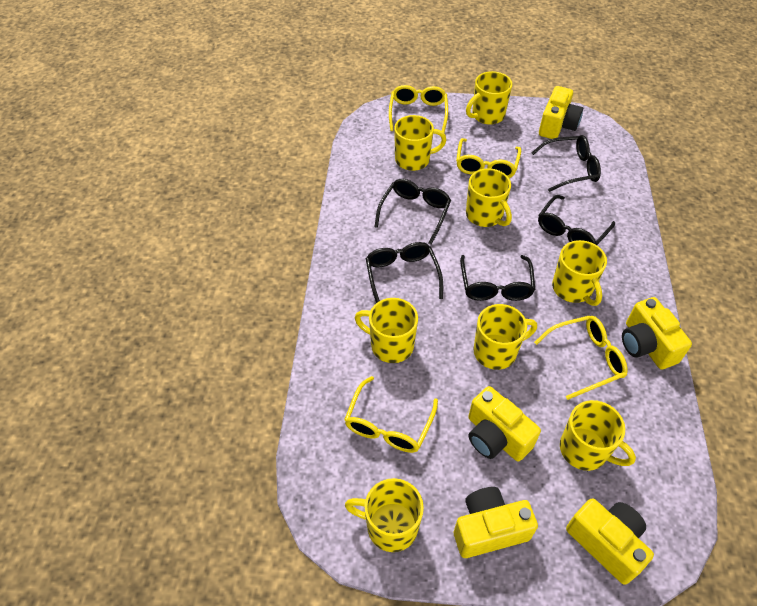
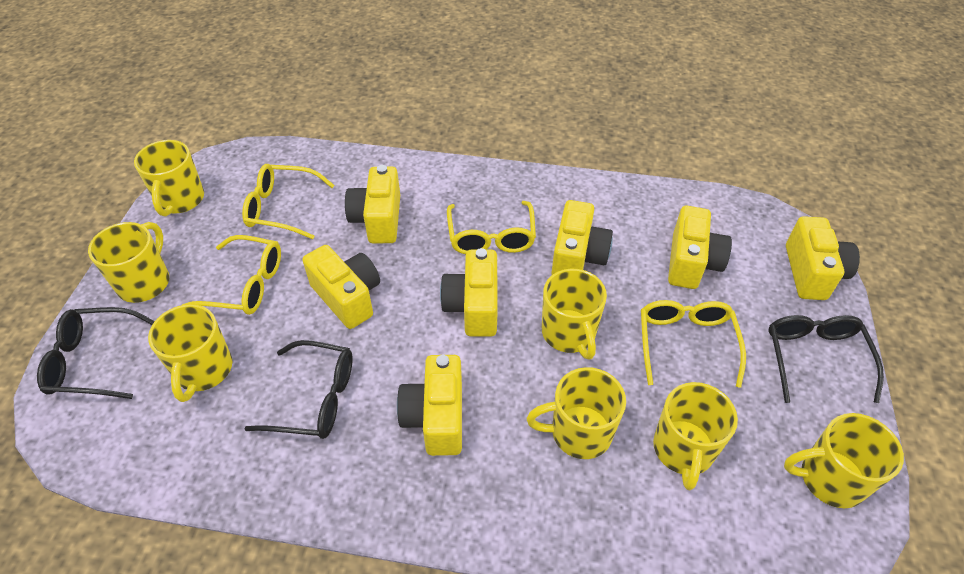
black glasses: [366,242,443,303] [375,179,451,245] [460,255,535,301] [531,135,601,192] [538,195,615,245] = 5 -> [37,307,155,399] [245,340,353,439] [768,315,884,403] = 3
yellow camera: [454,487,538,558] [468,386,541,461] [539,86,583,139] [566,498,654,585] [622,297,692,370] = 5 -> [302,245,380,329] [345,165,400,243] [397,355,462,456] [440,248,498,337] [552,200,613,275] [668,206,732,289] [786,216,860,300] = 7
yellow mug: [345,478,424,552] [355,298,418,363] [394,115,447,171] [466,71,512,125] [466,168,512,227] [473,304,537,370] [552,240,607,306] [560,400,636,471] = 8 -> [88,222,169,303] [134,140,204,216] [148,304,233,402] [527,367,626,459] [542,269,607,360] [653,382,738,490] [784,413,904,508] = 7

